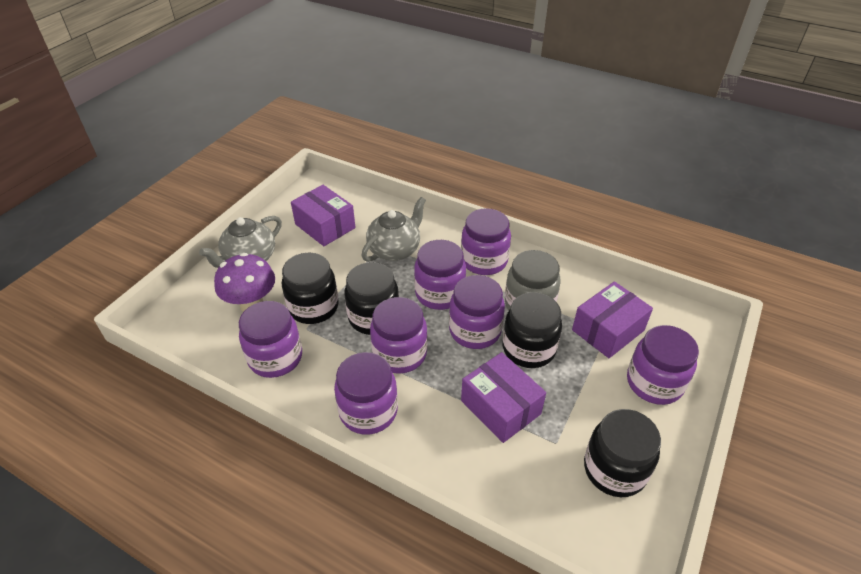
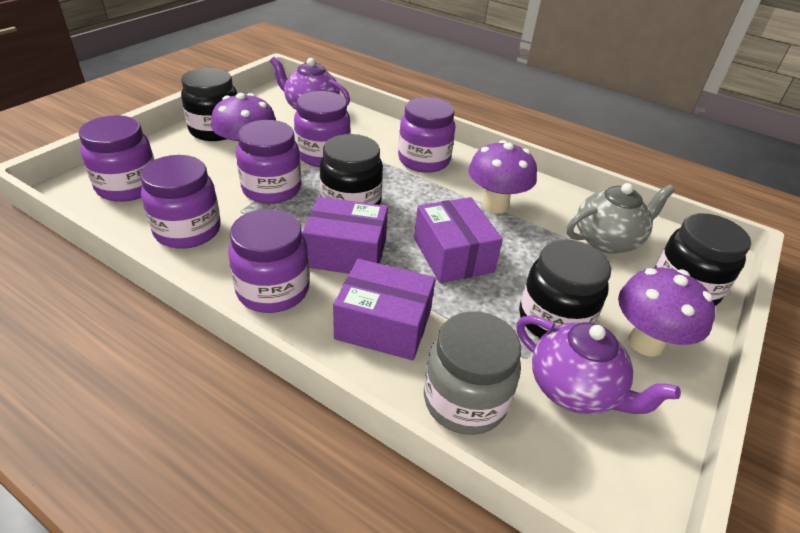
grey teapot: [199,216,282,268] [361,197,426,262] = 2 -> [567,183,675,254] = 1
purple jar: [239,301,302,378] [334,352,398,435] [370,297,428,374] [414,240,466,310] [449,275,505,349] [461,208,511,275] [627,325,699,405] = 7 -> [79,115,154,202] [140,155,221,249] [228,209,310,313] [236,120,301,204] [294,91,351,167] [398,97,455,173] = 6
purple mushroom: [214,253,275,312] = 1 -> [211,93,276,158] [468,140,537,214] [618,267,715,357] = 3
purple teapot: none = 0 -> [270,57,350,110] [516,315,681,414] = 2

